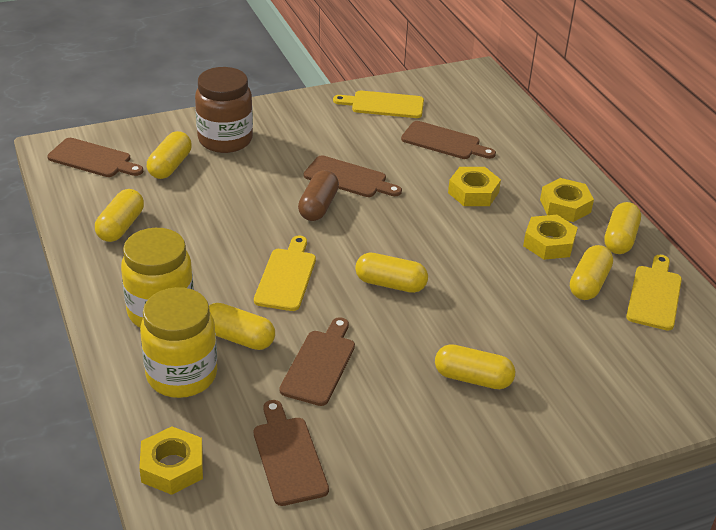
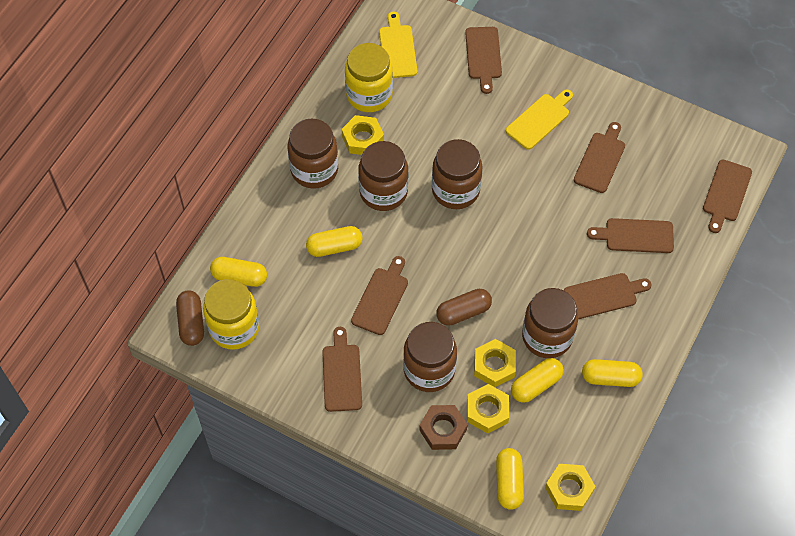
brown capsule: [298,170,339,221] = 1 -> [176,291,204,346] [436,289,492,326] = 2
brown cutting board: [47,138,143,177] [254,400,329,506] [279,317,355,406] [304,155,402,197] [401,121,496,159] = 5 -> [322,327,362,412] [351,256,408,335] [465,27,502,94] [564,273,652,319] [574,122,625,193] [587,218,674,253] [703,160,752,233] = 7
brown jar: [195,67,253,153] = 1 -> [288,119,338,189] [358,141,408,211] [403,322,457,392] [432,139,483,209] [522,288,578,358] = 5
brown nut: none = 0 -> [419,405,468,450] = 1
yellow capsule: [95,189,144,242] [147,131,192,179] [209,303,275,350] [355,253,428,293] [435,344,515,389] [570,245,613,300] [604,202,641,254] = 7 -> [210,257,267,287] [306,226,363,257] [496,448,524,510] [511,358,564,403] [582,359,643,387] = 5
yellow cutting board: [254,236,316,311] [333,91,424,118] [626,255,682,331] = 3 -> [379,12,417,78] [506,89,573,150] = 2

